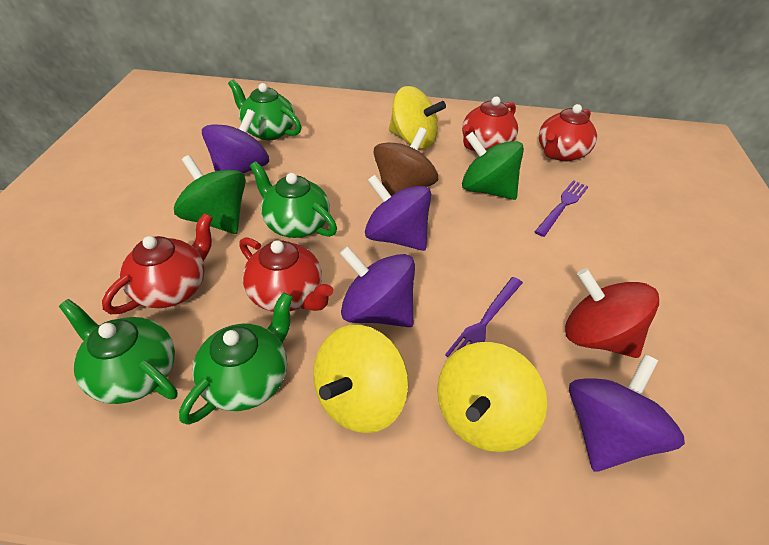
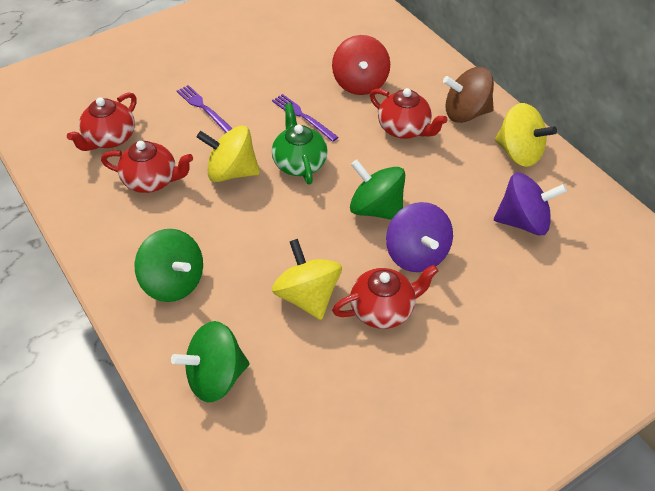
green spinning top: [174,155,246,234] [462,132,524,200] = 2 -> [134,229,203,302] [171,321,250,402] [350,160,405,220] = 3
green teapot: [59,299,178,404] [179,292,293,425] [228,80,301,140] [250,161,337,238] = 4 -> [272,103,328,185] = 1
purple spinning top: [202,109,269,173] [339,246,415,327] [365,175,431,251] [569,354,685,472] = 4 -> [386,202,453,272] [494,172,567,235] = 2

